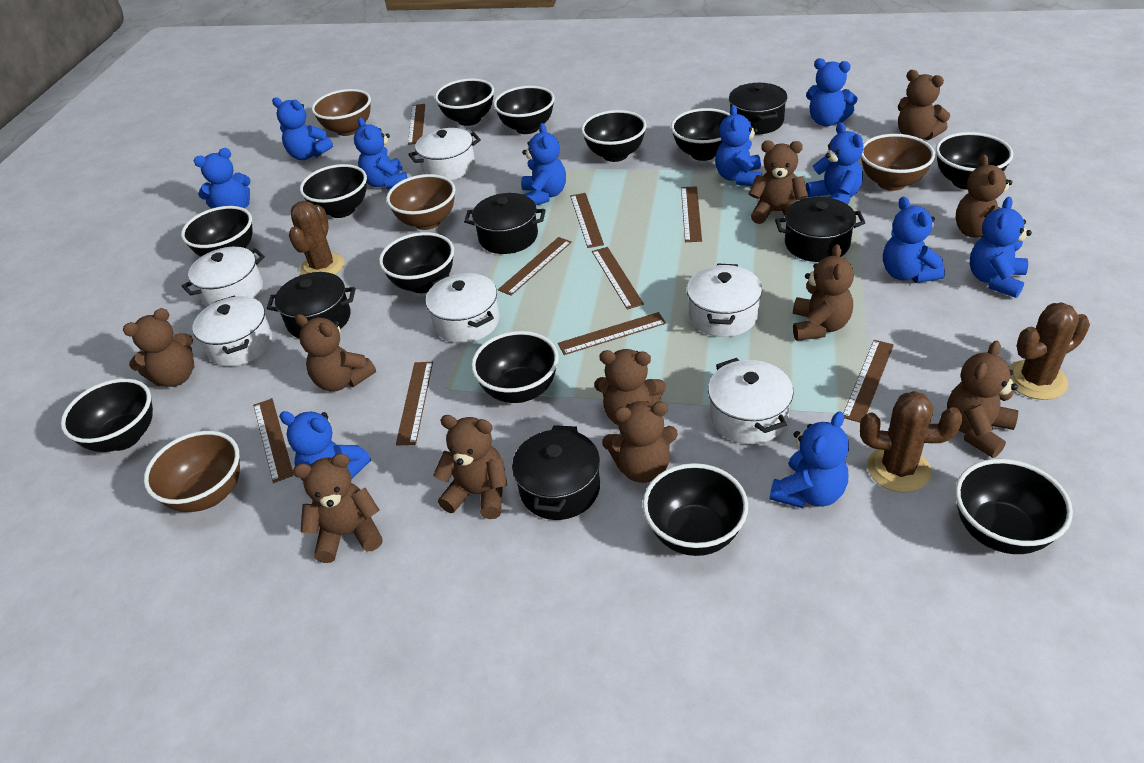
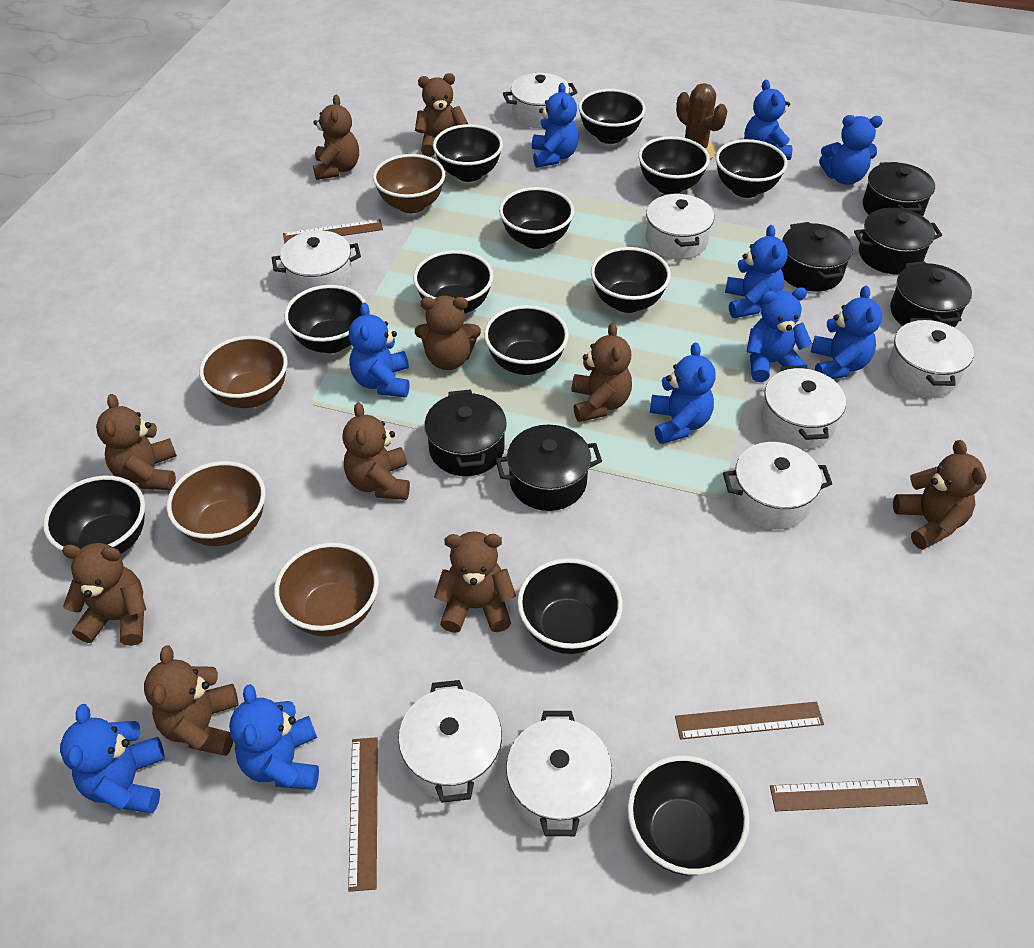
black pot: [267,272,355,339] [464,193,546,254] [512,425,600,520] [729,83,787,135] [775,197,865,262] = 5 -> [424,389,507,476] [496,425,602,511] [781,222,853,292] [854,208,942,275] [863,162,935,216] [890,261,972,327] = 6
blue teddy bear: [194,148,251,209] [272,97,333,160] [279,411,371,481] [354,117,407,189] [521,123,566,205] [715,105,762,186] [770,412,849,508] [805,122,864,204] [806,58,858,126] [883,197,945,283] [970,197,1032,298] = 11 -> [60,704,165,813] [229,684,319,790] [349,303,409,398] [532,83,579,168] [650,342,716,444] [725,225,788,318] [744,80,792,160] [746,287,812,382] [811,286,882,379] [819,115,883,185] = 10
brown cactus: [289,201,345,275] [860,391,963,492] [1009,302,1090,400] = 3 -> [676,83,727,159] = 1
brown ruler: [253,398,294,483] [396,362,433,446] [408,104,425,145] [498,237,572,296] [558,312,666,355] [570,193,604,248] [592,247,644,310] [681,186,702,242] [843,340,894,423] = 9 -> [283,219,383,244] [348,737,378,892] [675,702,824,740] [770,778,928,811] = 4
brown teddy bear: [123,308,194,387] [293,453,383,563] [295,314,376,392] [433,415,507,519] [594,349,666,425] [602,401,678,483] [749,140,808,224] [793,244,854,341] [898,70,950,140] [947,341,1018,458] [955,154,1012,238] = 11 -> [62,543,146,646] [96,394,177,490] [144,646,238,756] [313,95,359,180] [342,402,410,500] [415,73,468,157] [415,295,481,370] [434,531,516,633] [571,323,632,422] [893,440,986,550] = 10
white pot: [182,247,265,307] [193,296,272,366] [408,128,481,180] [426,273,500,343] [687,264,762,337] [708,358,793,444] = 6 -> [272,230,361,295] [398,680,502,803] [503,73,577,128] [506,711,612,836] [645,193,714,260] [723,442,832,530] [761,365,846,449] [888,318,974,397] = 8

